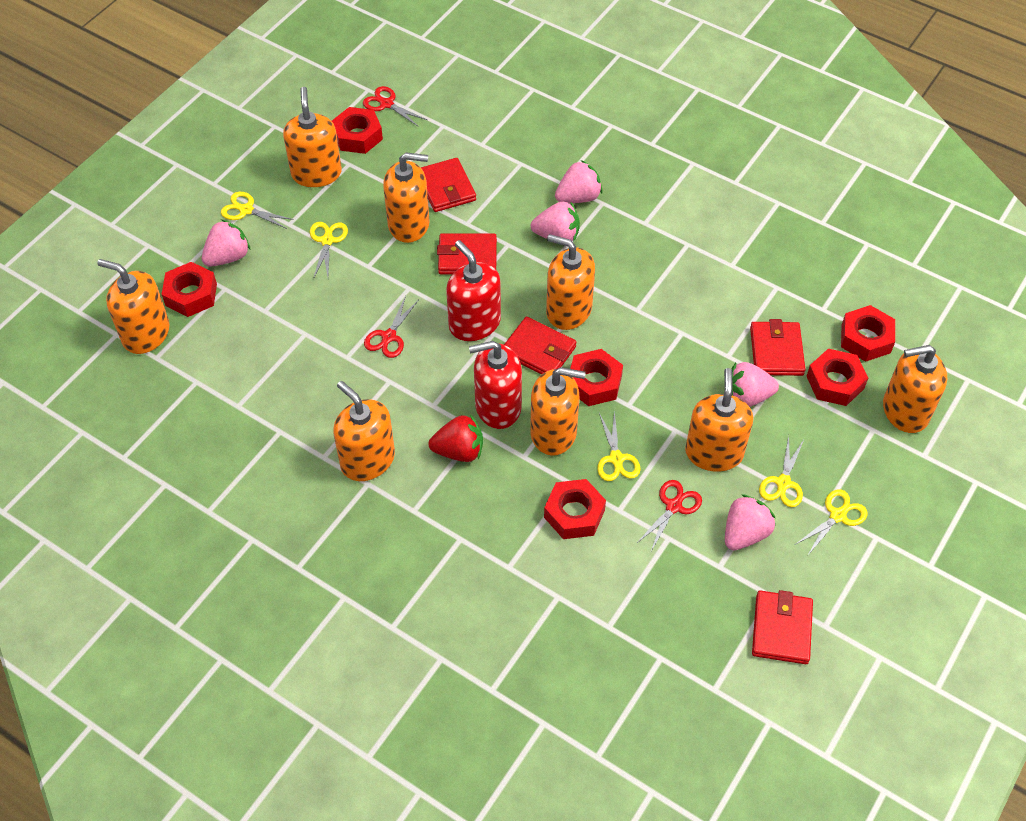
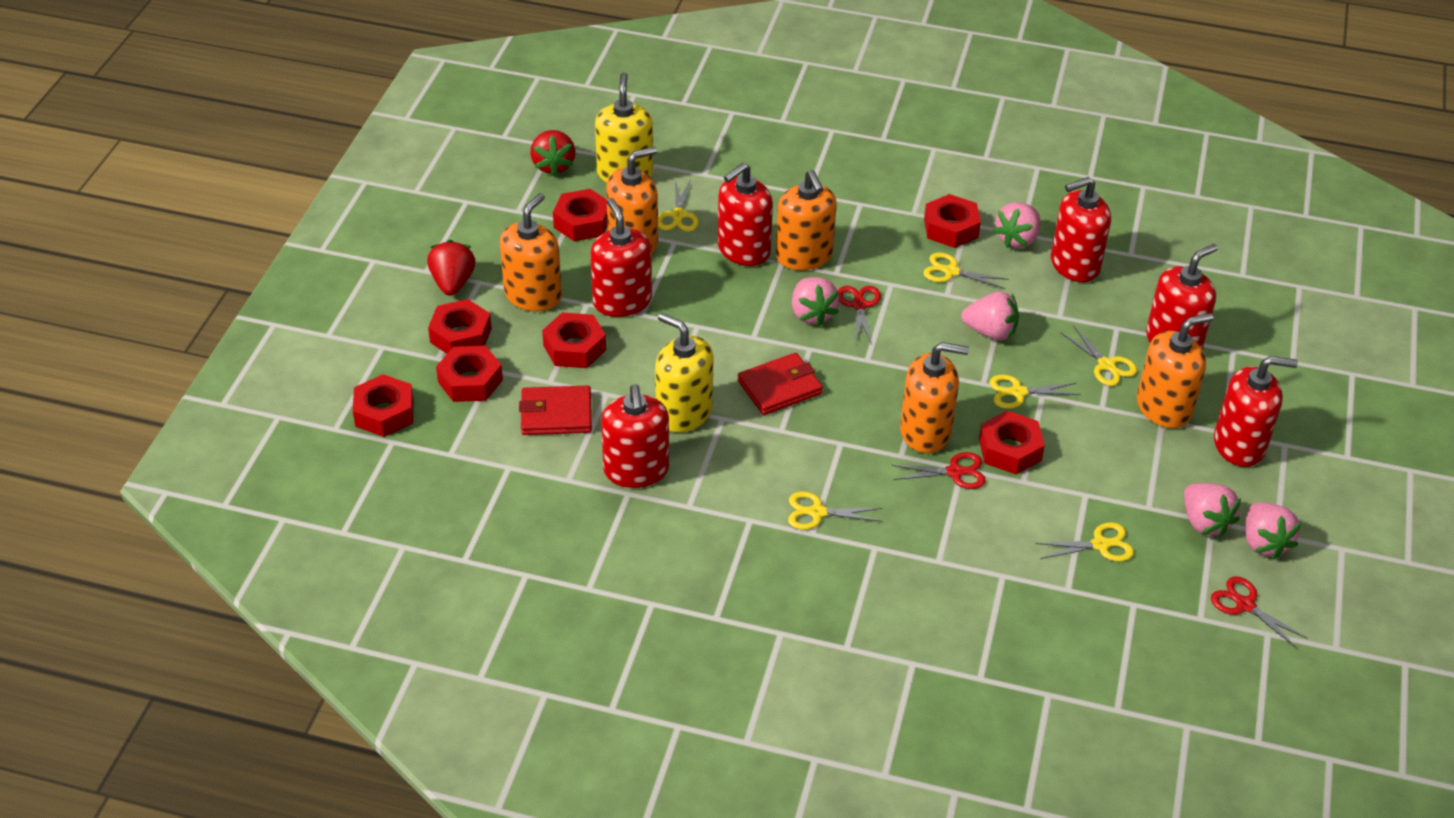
orange soap dispenser: [97,259,170,354] [283,87,342,187] [333,381,395,481] [383,153,430,243] [530,367,586,455] [546,234,595,330] [685,368,753,472] [883,345,947,433] = 8 -> [500,193,562,311] [606,147,658,254] [776,170,837,270] [900,342,969,453] [1137,313,1213,428] = 5
red nut: [162,262,217,317] [332,107,383,154] [544,479,606,539] [570,349,623,406] [806,349,868,406] [841,305,895,362] = 6 -> [353,374,414,437] [428,299,492,354] [436,346,503,402] [542,312,606,368] [553,189,608,241] [924,194,981,248] [979,411,1045,474] = 7
red soap dispenser: [446,240,501,341] [469,341,522,429] = 2 -> [590,198,652,317] [601,384,669,488] [718,163,773,266] [1051,177,1111,282] [1146,244,1218,349] [1214,356,1298,467] = 6
red strawberry: [428,414,483,462] = 1 -> [427,240,475,296] [530,130,576,176] = 2
red wallet: [421,158,476,212] [437,233,497,274] [504,317,577,374] [750,319,806,376] [752,590,813,664] = 5 -> [519,386,592,435] [738,353,823,415] = 2
yellow scissors: [221,192,294,229] [310,222,348,279] [597,410,641,481] [759,435,804,507] [795,489,868,556] = 5 -> [658,179,699,232] [788,492,882,530] [923,253,1009,289] [989,375,1080,409] [1035,522,1134,562] [1061,325,1137,386] = 6
yellow soap dispenser: none = 0 -> [595,72,653,182] [655,313,713,432] = 2

